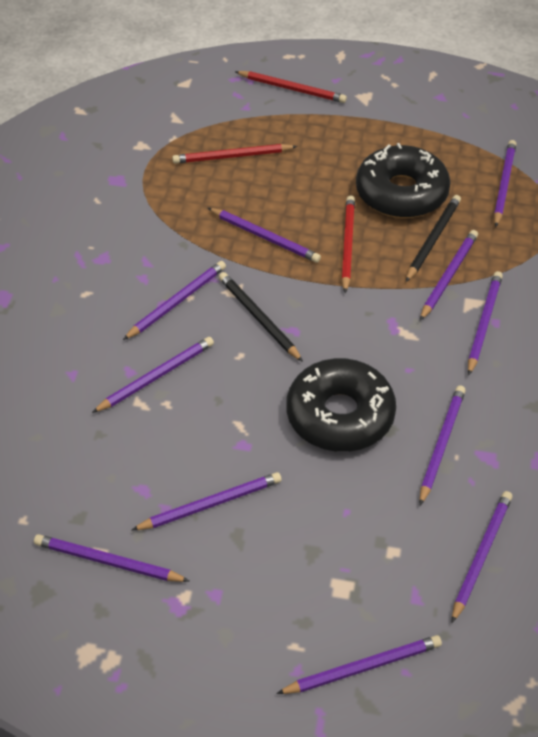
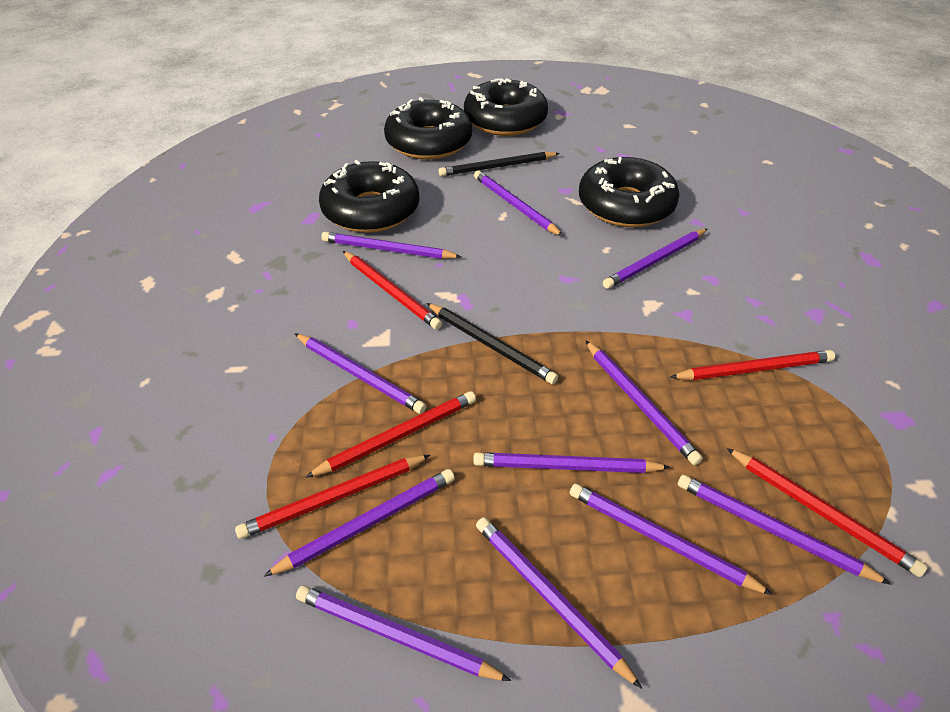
black donut: [287,358,396,452] [356,143,450,218] = 2 -> [319,160,420,233] [384,97,472,160] [464,78,548,136] [579,157,680,227] = 4
red pencil: [172,144,297,164] [235,71,347,103] [342,196,355,293] = 3 -> [235,455,430,539] [305,391,476,478] [343,251,442,329] [670,350,835,380] [726,448,928,577] = 5

